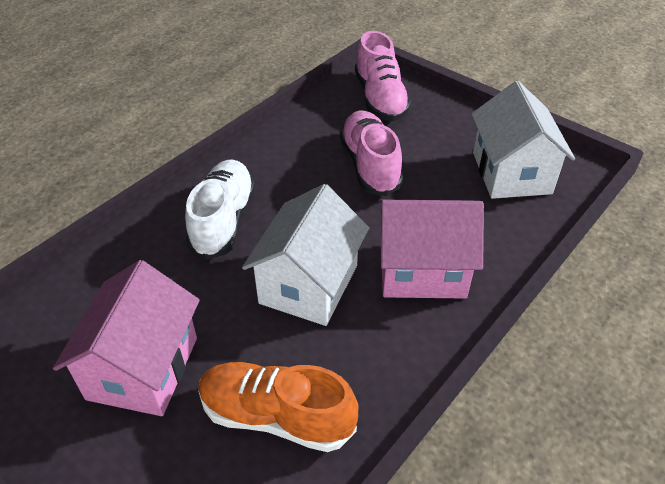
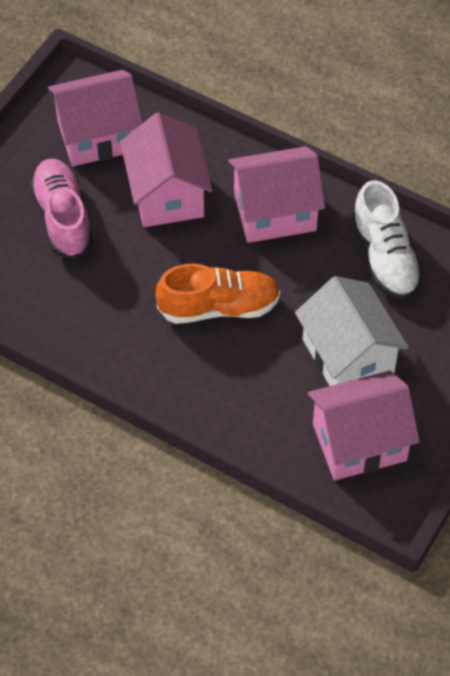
pink house: [53,260,200,416] [378,199,484,299] = 2 -> [48,70,143,166] [120,112,213,227] [228,146,325,243] [308,371,420,480] = 4
pink shoe: [340,111,403,196] [355,31,411,121] = 2 -> [30,159,93,259] = 1
white house: [242,184,369,326] [472,81,575,199] = 2 -> [295,276,409,386] = 1

